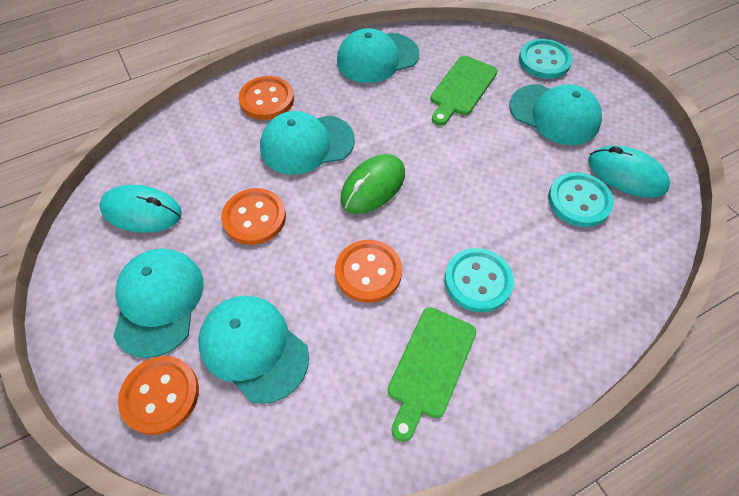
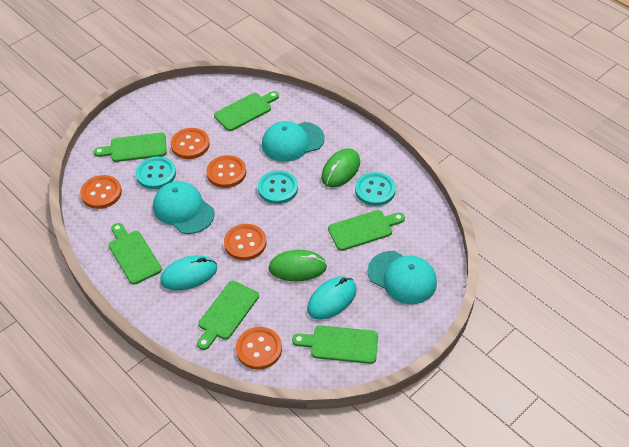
green cutting board: [388,307,476,442] [430,56,498,126] = 2 -> [94,133,167,162] [109,223,162,285] [197,281,259,350] [214,91,279,131] [292,325,378,364] [328,210,405,251] = 6
green mouse: [340,154,405,214] = 1 -> [269,250,327,281] [321,148,360,188] = 2
orange button: [118,356,199,435] [221,188,286,245] [239,76,294,120] [335,240,402,303] = 4 -> [80,175,122,209] [171,128,210,159] [206,155,246,188] [224,224,267,260] [236,327,282,370] = 5
turquoise cap: [113,249,204,358] [199,296,309,404] [260,111,355,175] [337,28,419,83] [510,84,602,145] = 5 -> [153,181,215,234] [262,121,324,162] [367,251,437,304] = 3

